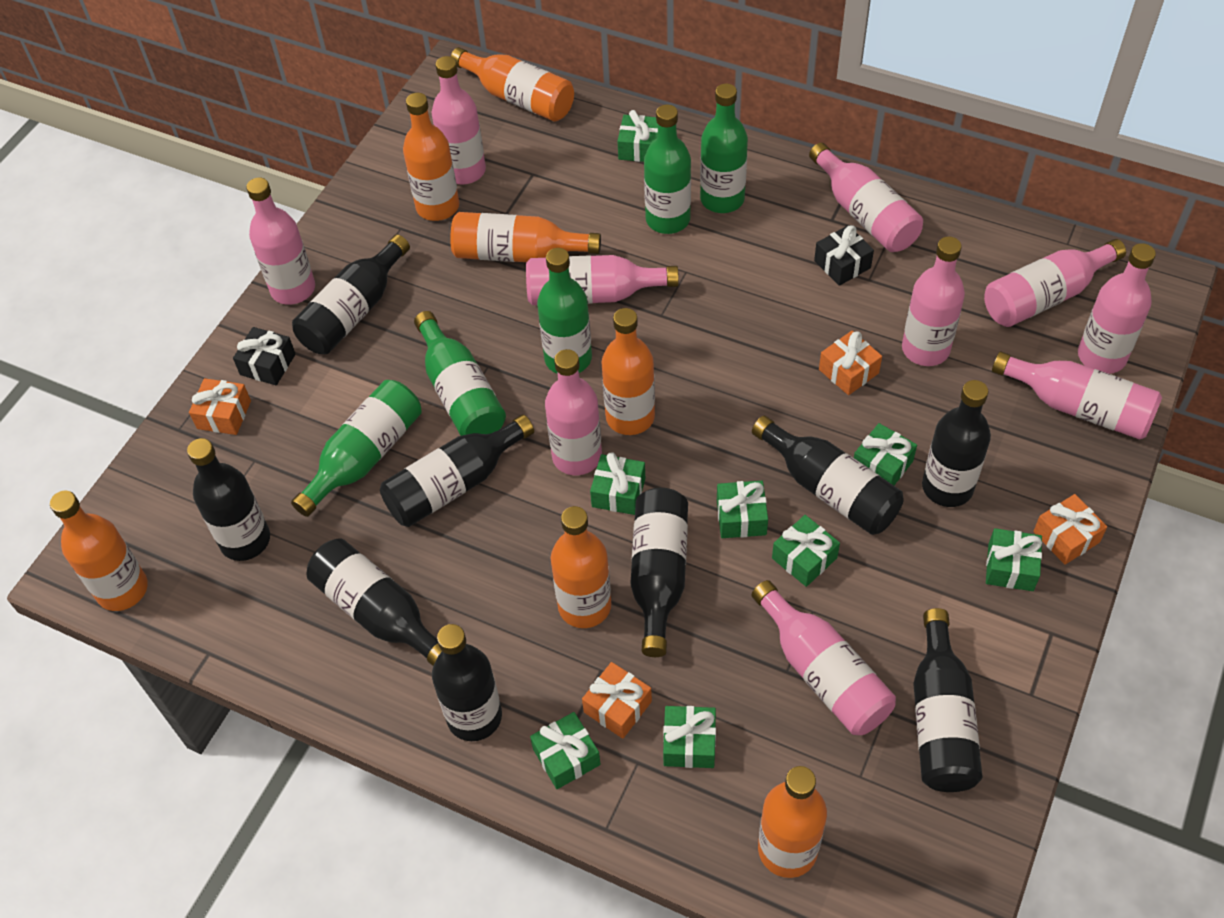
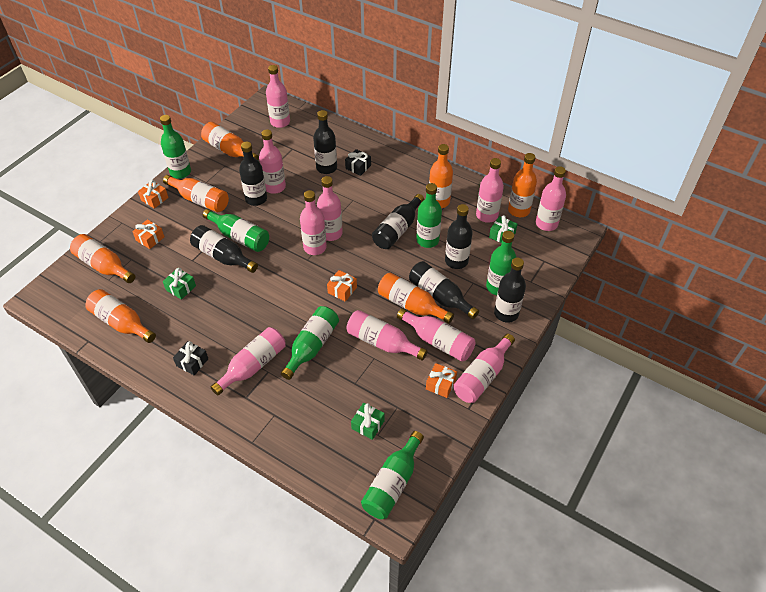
black bottle: [187,438,270,561] [292,234,410,354] [307,538,442,666] [380,414,534,527] [432,624,502,741] [630,488,688,657] [752,416,904,535] [913,608,983,792] [922,380,991,507] = 9 -> [190,225,258,273] [239,142,267,206] [313,110,337,174] [372,194,424,249] [409,261,479,319] [445,204,473,269] [494,258,526,323] = 7
green bottle: [291,380,422,517] [414,311,506,436] [537,248,592,374] [644,105,691,234] [700,84,748,213] = 5 -> [160,115,191,179] [203,209,269,252] [281,306,339,380] [361,431,424,519] [416,183,442,248] [486,231,516,295] = 6
green gift: [530,712,601,789] [590,452,645,515] [618,110,658,162] [663,706,716,768] [717,481,768,538] [772,515,840,587] [854,423,917,485] [986,528,1042,591] = 8 -> [163,268,196,300] [351,403,385,440] [489,215,518,243] = 3

